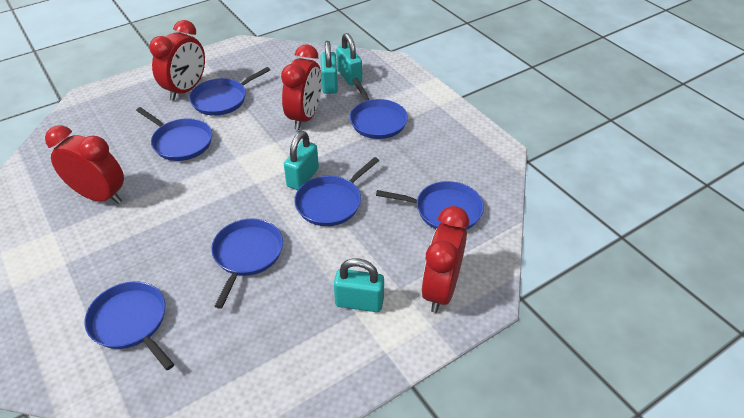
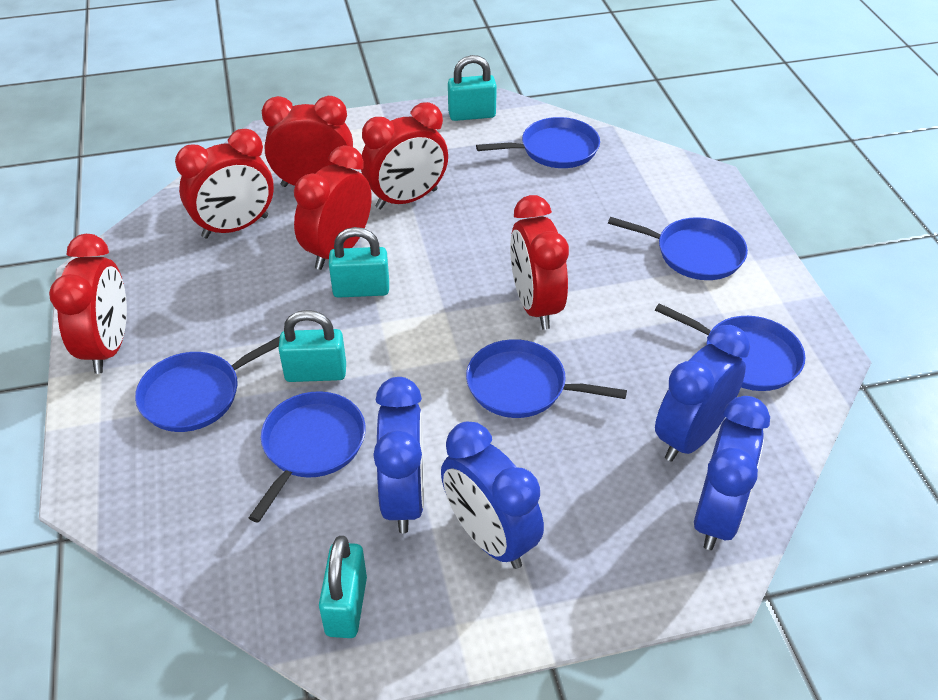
blue clock: none = 0 -> [373,377,424,533] [441,422,544,569] [655,325,750,462] [694,396,770,550] = 4
blue pan: [84,281,174,370] [136,107,212,161] [189,67,270,116] [211,218,283,309] [294,157,379,226] [350,78,408,139] [376,181,484,230] = 7 -> [135,336,280,432] [249,391,366,523] [466,339,627,418] [476,117,600,168] [608,217,748,280] [655,303,805,391] = 6
red clock: [45,125,124,204] [150,20,205,101] [281,44,322,130] [422,206,469,313] = 4 -> [49,234,127,374] [175,129,274,239] [262,96,353,187] [294,145,372,270] [361,102,448,209] [510,195,569,330] = 6

